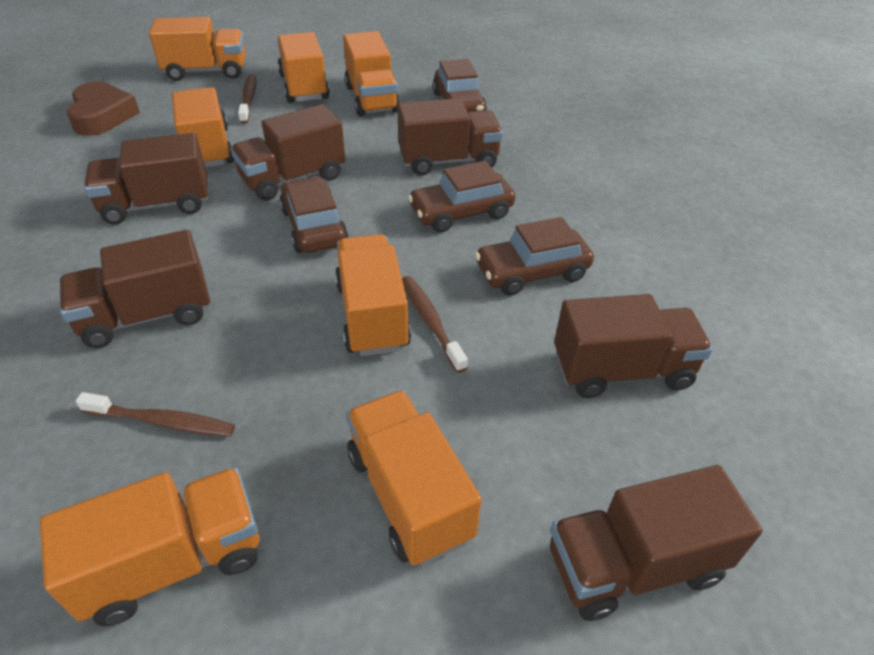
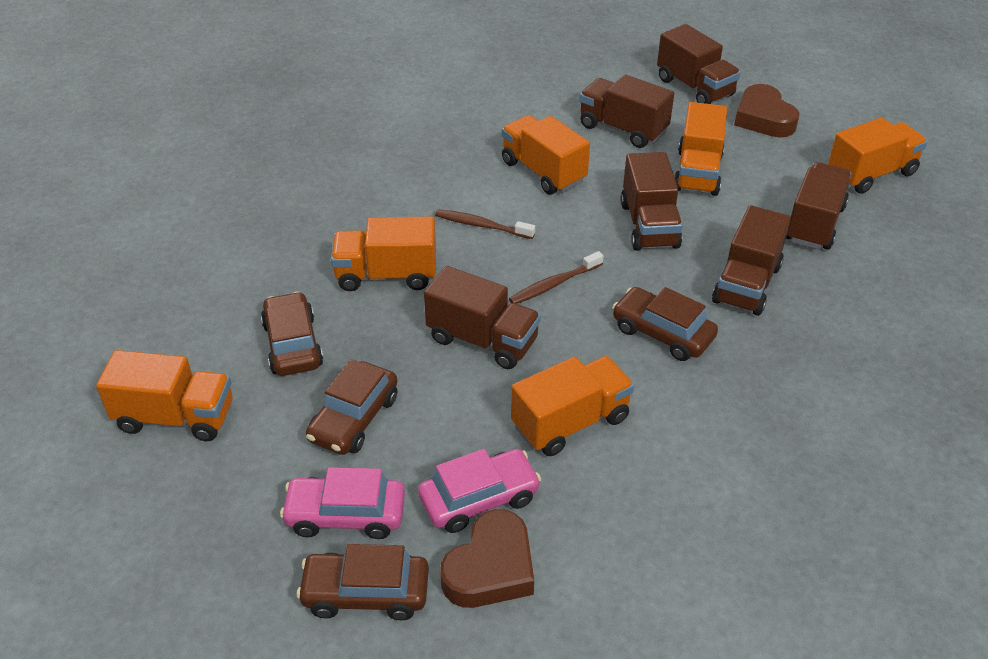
brown heart: [66,82,140,136] = 1 -> [440,509,534,608] [734,84,799,137] = 2
brown toothbrush: [76,392,235,436] [238,74,257,124] [402,276,468,373] = 3 -> [435,209,535,239] [509,251,604,304] = 2
orange truck: [40,468,259,626] [149,17,246,81] [172,87,234,168] [277,32,329,103] [335,234,411,356] [343,31,400,117] [346,390,482,566] = 7 -> [96,350,232,441] [331,217,436,291] [502,115,590,195] [511,356,634,456] [674,102,727,196] [828,117,928,194] = 6
pink car: none = 0 -> [280,467,405,539] [418,449,541,533] = 2

